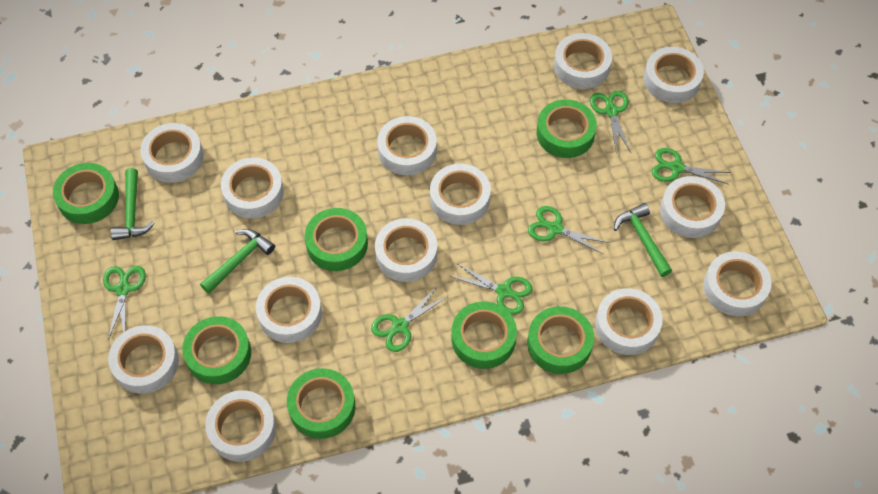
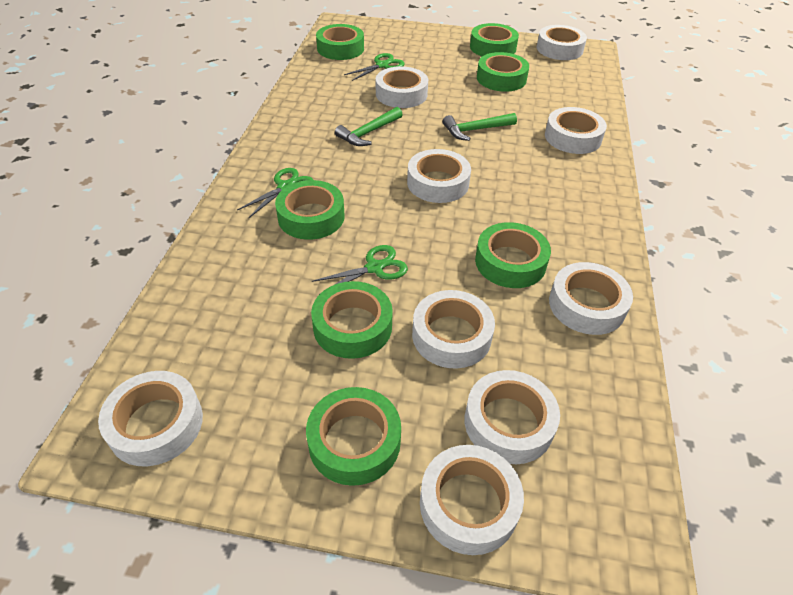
green hammer: [111,168,155,240] [200,229,275,293] [614,203,672,277] = 3 -> [335,107,403,146] [443,113,517,141] = 2
green scissors: [103,266,146,340] [371,287,447,352] [450,263,533,315] [528,206,609,255] [590,90,631,153] [652,148,731,184] = 6 -> [237,168,313,218] [312,245,408,285] [344,53,405,81] = 3
white tape: [108,325,179,394] [140,123,204,182] [205,390,276,462] [221,157,284,219] [256,277,322,343] [375,218,437,282] [377,116,437,175] [430,164,491,225] [554,33,612,89] [595,288,663,355] [644,47,704,103] [660,176,725,238] [703,251,772,316] = 13 -> [98,371,203,466] [376,66,428,108] [407,149,471,203] [412,290,495,369] [420,445,524,555] [464,370,560,464] [537,25,587,60] [545,107,607,154] [549,262,633,335] = 9

